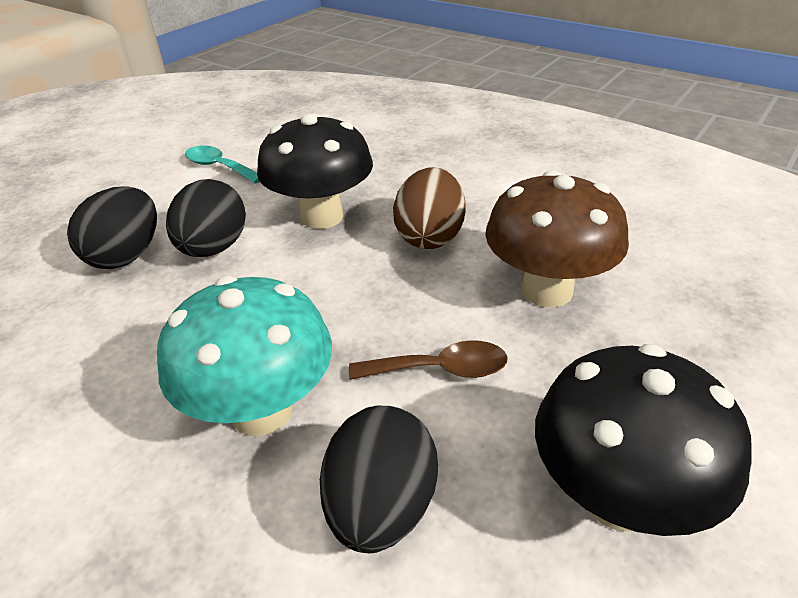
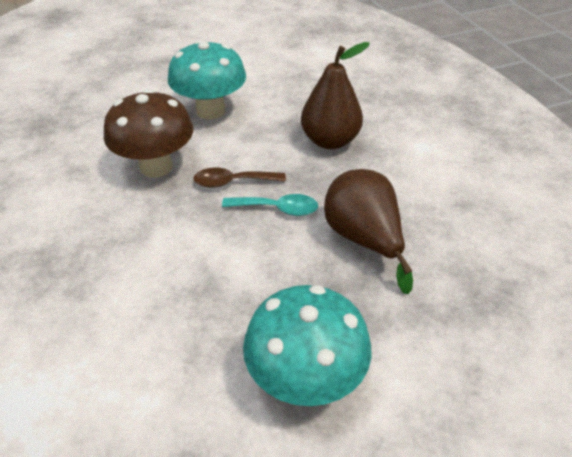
black egg: [67,186,157,269] [166,179,246,257] [320,405,438,553] = 3 -> none = 0
black mushroom: [257,113,373,229] [535,344,751,536] = 2 -> none = 0
brown egg: [393,167,466,249] = 1 -> none = 0
brown pear: none = 0 -> [301,42,370,149] [324,169,413,294] = 2
turquoise mushroom: [157,276,332,436] = 1 -> [168,40,246,120] [243,285,371,406] = 2

